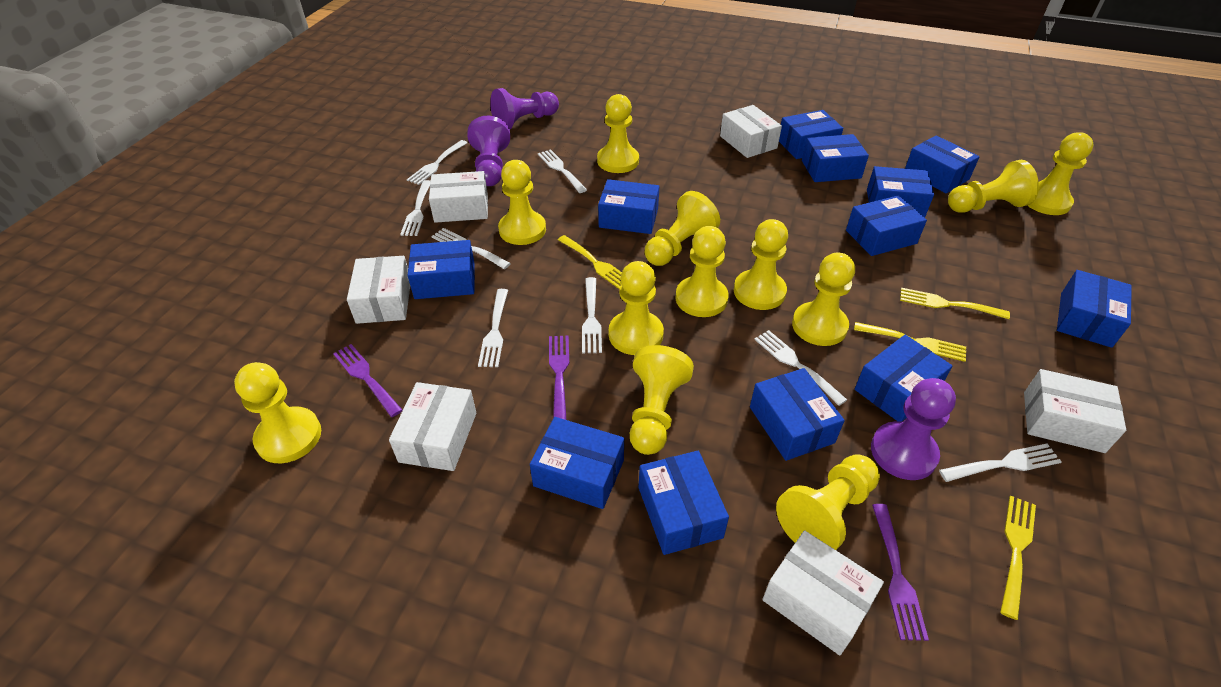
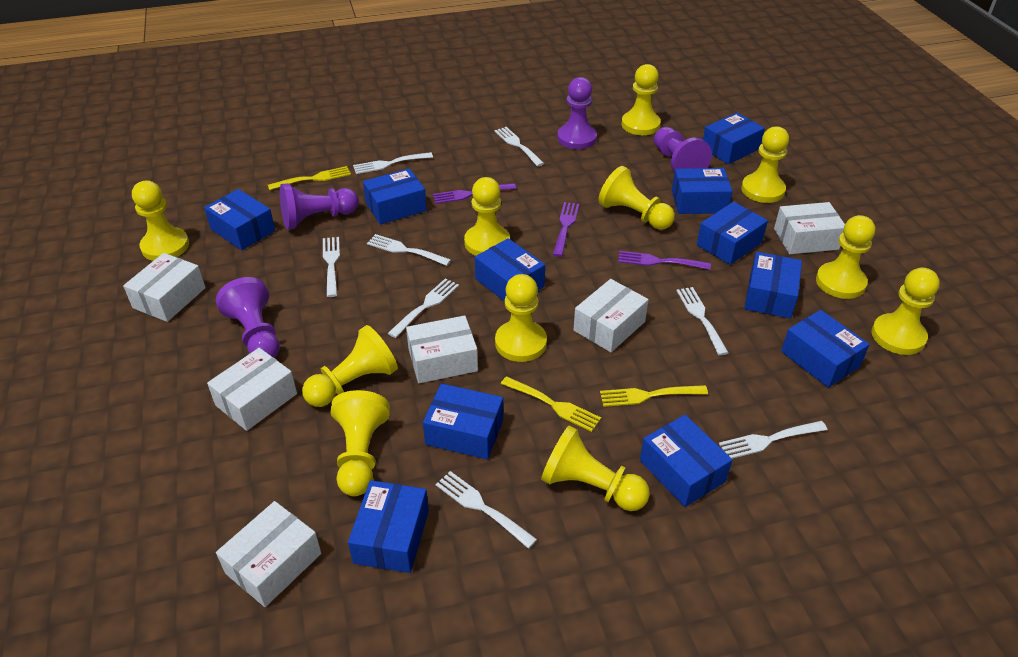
blue box: [407,240,475,299] [530,417,624,509] [598,179,660,234] [639,451,729,555] [750,368,845,461] [779,110,843,159] [802,134,869,182] [846,195,927,256] [855,335,952,421] [867,166,934,218] [905,135,980,194] [1057,270,1132,348] = 12 -> [204,189,275,250] [348,480,429,573] [363,168,427,224] [423,383,503,459] [475,238,545,301] [640,415,732,507] [672,168,733,214] [697,202,768,265] [703,113,765,164] [744,252,802,319] [781,310,870,388] = 11
purple pawn: [467,116,510,186] [490,88,559,129] [871,378,956,480] = 3 -> [216,277,280,358] [280,183,359,230] [557,77,597,149] [654,127,712,173] = 4
yellow fork: [558,235,622,289] [854,322,966,362] [900,288,1010,319] [1000,495,1036,620] = 4 -> [268,166,351,190] [501,376,601,432] [600,385,708,407] = 3
yellow pawn: [234,362,321,463] [498,160,546,245] [597,94,639,173] [609,261,664,355] [630,345,694,455] [645,191,720,266] [676,226,729,317] [734,219,788,310] [776,454,880,550] [792,252,855,346] [948,160,1039,213] [1027,132,1094,215] = 12 -> [132,180,189,261] [302,325,398,407] [330,390,390,496] [464,177,510,256] [495,274,547,362] [541,426,650,511] [598,166,675,230] [621,64,661,135] [741,126,789,203] [816,215,875,299] [872,267,940,355] = 11

